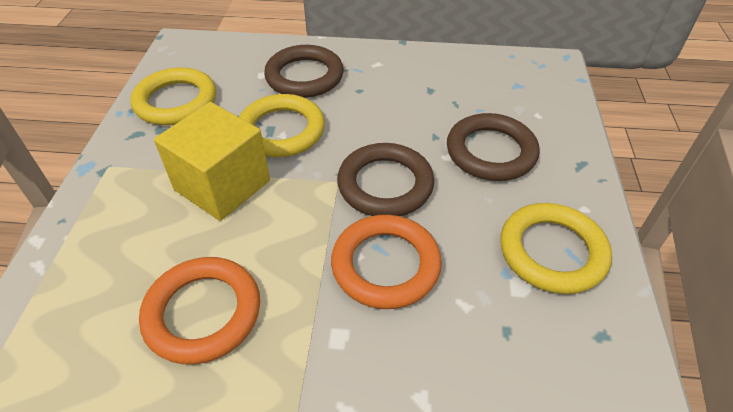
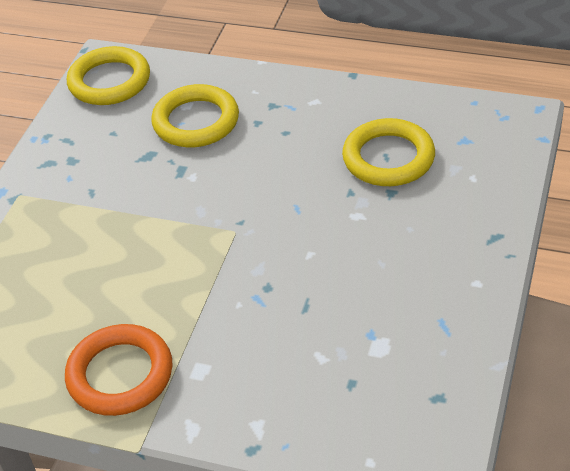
brown ring: [264,45,344,98] [337,143,434,216] [447,113,540,181] = 3 -> none = 0
orange ring: [139,257,260,364] [331,215,442,309] = 2 -> [65,324,173,416] = 1
yellow cube: [154,102,270,221] = 1 -> none = 0

